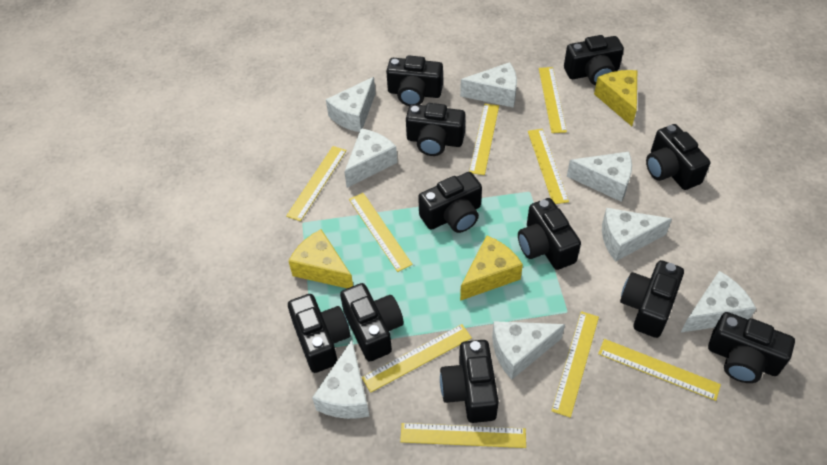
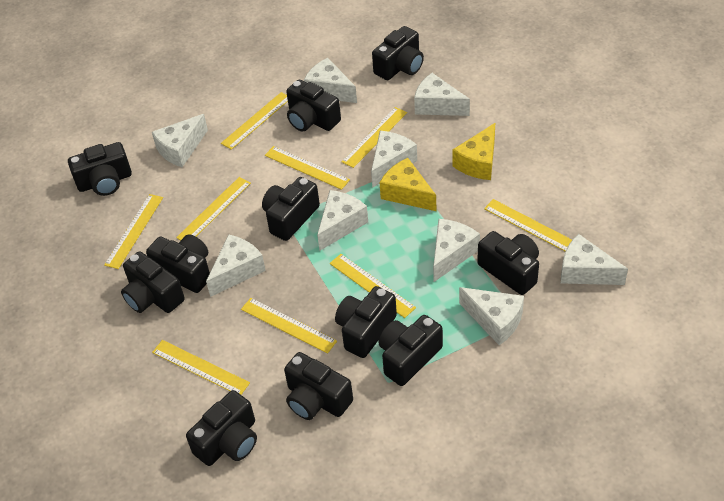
white cheese: [312,340,369,419] [326,77,375,132] [344,128,397,188] [460,62,517,108] [492,321,565,380] [567,152,632,202] [602,208,672,262] [681,271,756,332] = 8 -> [152,114,208,167] [206,234,266,297] [304,58,357,103] [317,190,368,250] [371,131,417,188] [414,73,470,116] [433,219,480,282] [459,287,524,345] [561,234,628,285] = 9
yellow cheese: [289,229,353,288] [460,235,523,301] [594,70,637,126] = 3 -> [380,158,436,211] [452,123,495,180] = 2

